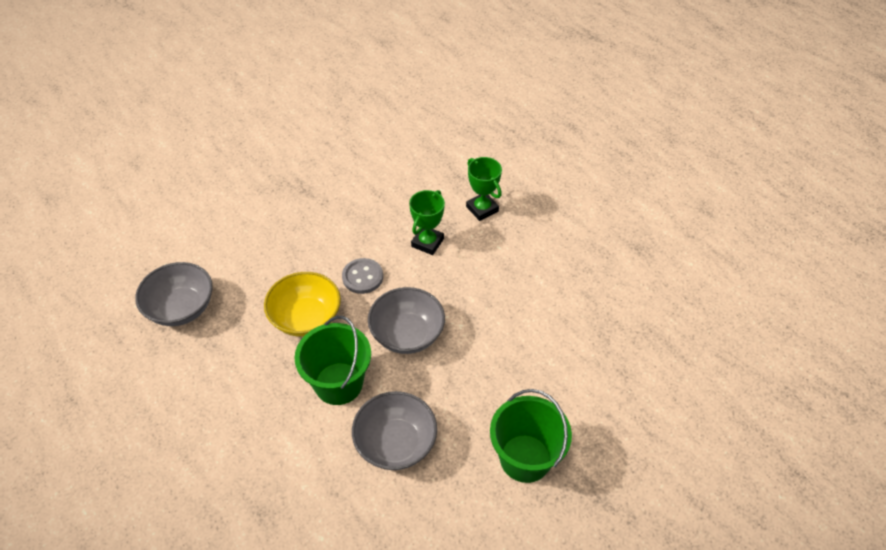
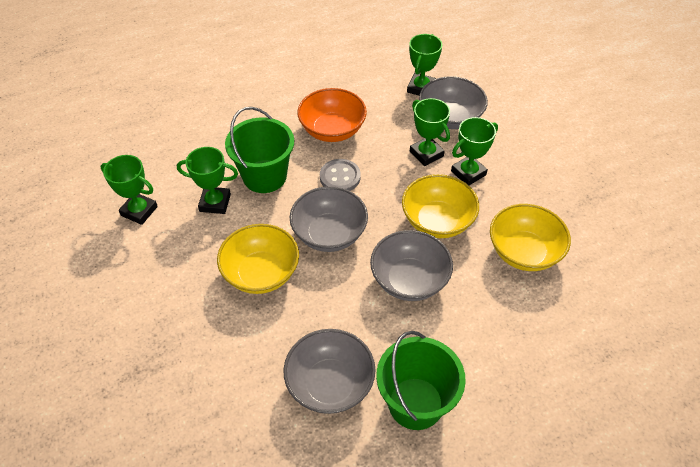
green trophy: [409,190,445,255] [466,157,502,221] = 2 -> [101,155,158,225] [177,147,238,214] [407,34,442,96] [410,98,450,166] [451,117,498,185] = 5
grey bowl: [135,262,213,326] [352,391,437,470] [368,287,445,354] = 3 -> [284,329,375,414] [290,186,368,252] [370,230,453,301] [419,76,488,129] = 4
orange bowl: none = 0 -> [297,88,367,142] = 1
yellow bowl: [264,272,341,337] = 1 -> [217,224,299,294] [402,174,479,238] [490,204,571,271] = 3

